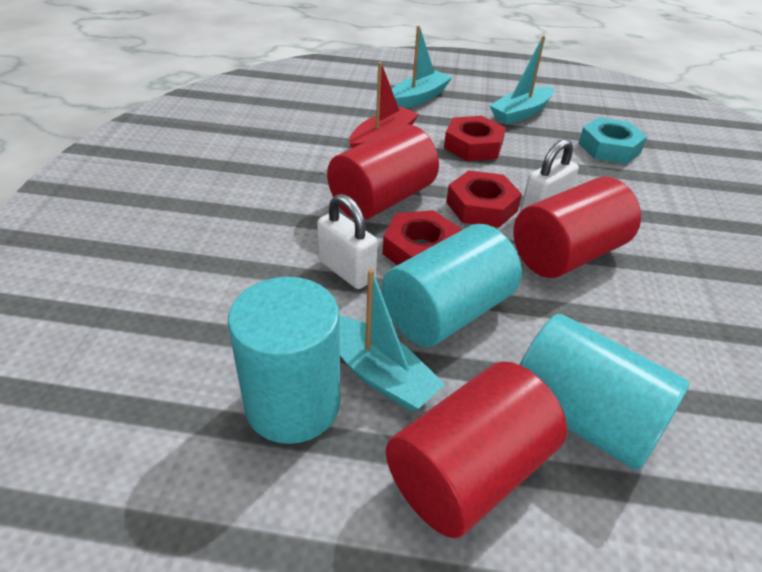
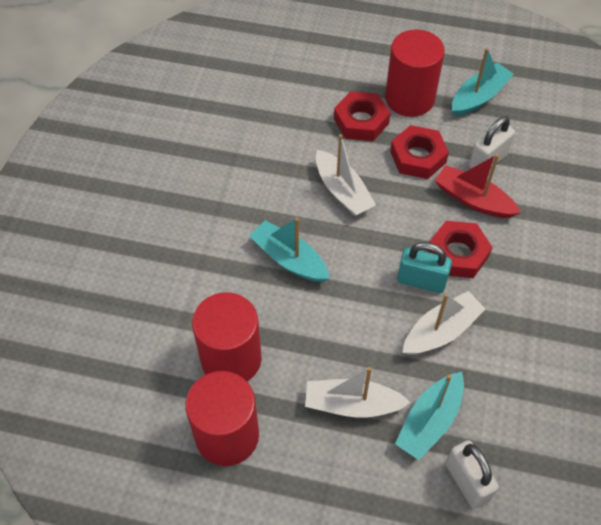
turquoise cylinder: [228,277,340,444] [382,224,522,347] [520,314,689,470] = 3 -> none = 0
turquoise nut: [579,117,647,164] = 1 -> none = 0
turquoise padlock: none = 0 -> [397,242,452,293] = 1
white boat: none = 0 -> [305,367,411,418] [316,134,376,216] [402,291,486,355] = 3

